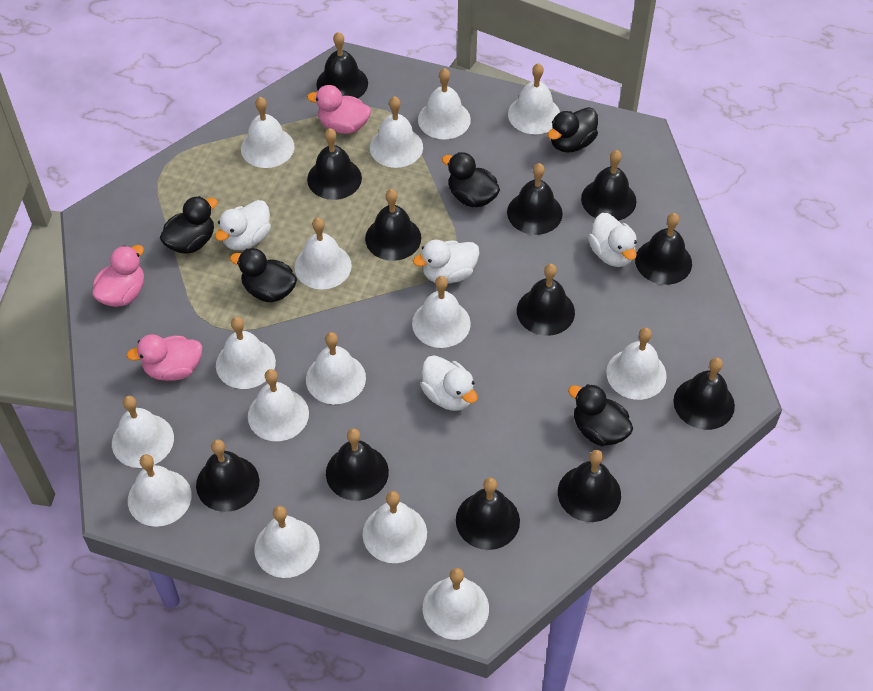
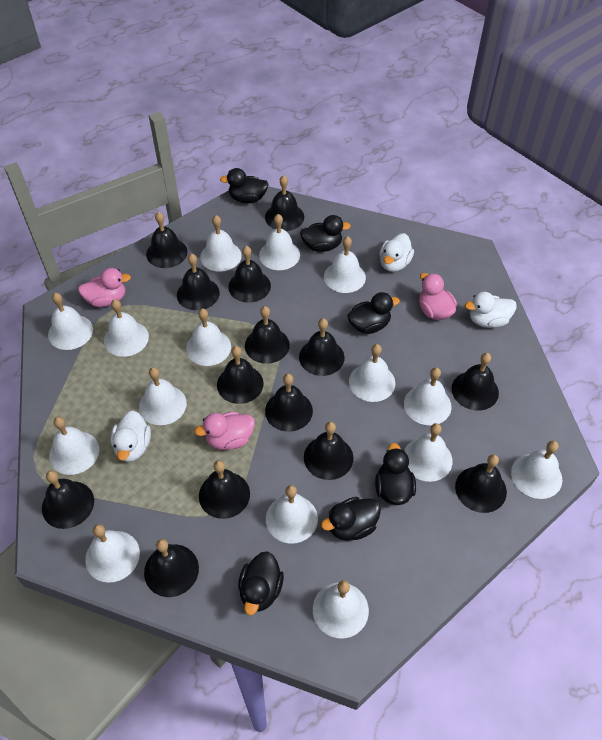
black bell: [196,439,259,512] [307,128,362,200] [316,32,368,98] [326,428,389,501] [365,189,421,261] [456,478,520,550] [507,163,563,235] [517,264,575,336] [558,450,621,522] [581,150,636,221] [635,213,692,285] [673,357,735,430] = 12 -> [42,470,94,529] [144,539,199,597] [146,212,188,268] [177,253,220,310] [199,460,250,519] [217,346,264,404] [228,246,271,303] [245,306,290,364] [265,175,304,231] [265,374,313,432] [299,318,344,376] [304,422,353,480] [452,353,499,411] [455,454,507,513] = 14
black duck: [160,196,218,254] [230,248,297,302] [442,152,500,207] [548,107,598,153] [568,384,633,446] = 5 -> [220,168,269,203] [238,551,284,615] [300,215,351,252] [321,497,381,541] [347,292,400,334] [375,443,416,505] = 6
white duck: [215,200,271,250] [413,240,480,284] [421,355,478,411] [588,213,637,267] = 4 -> [111,410,151,462] [379,233,414,272] [465,292,516,328] = 3

